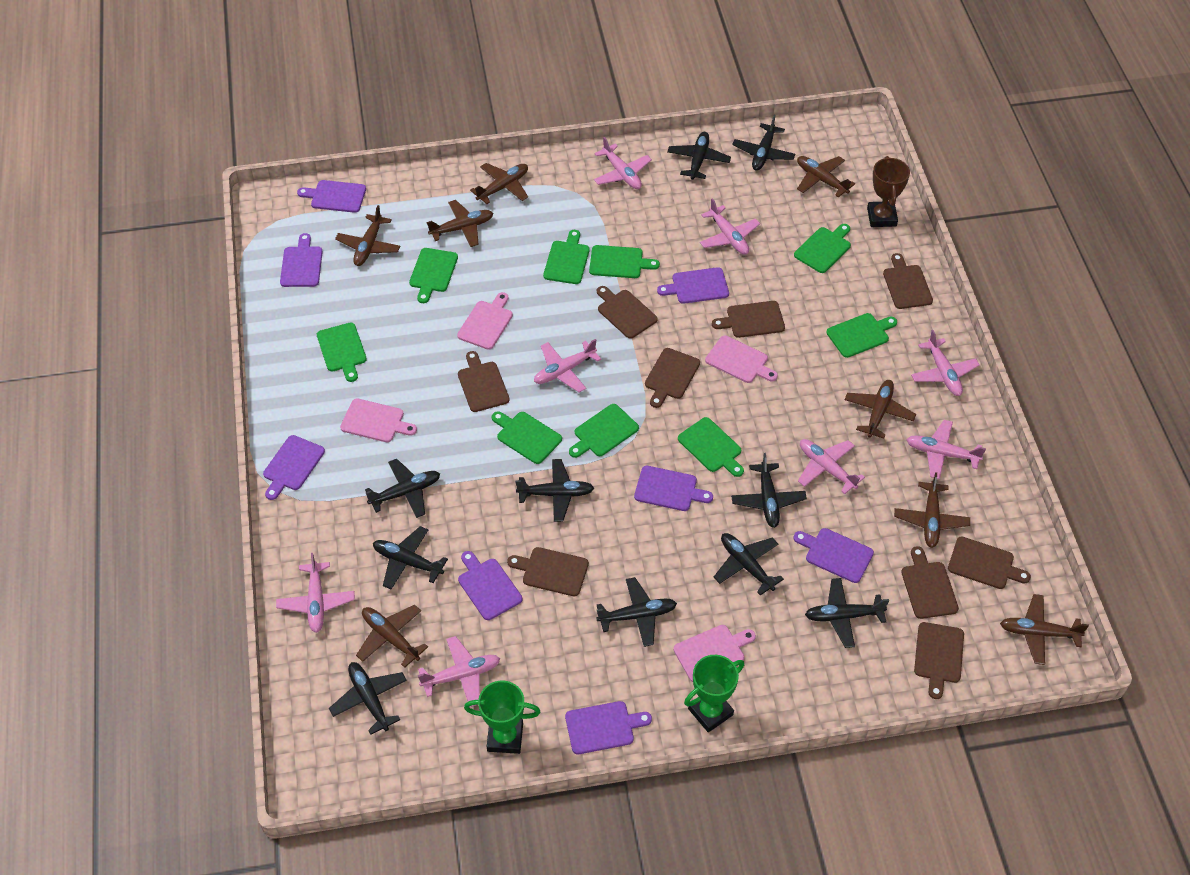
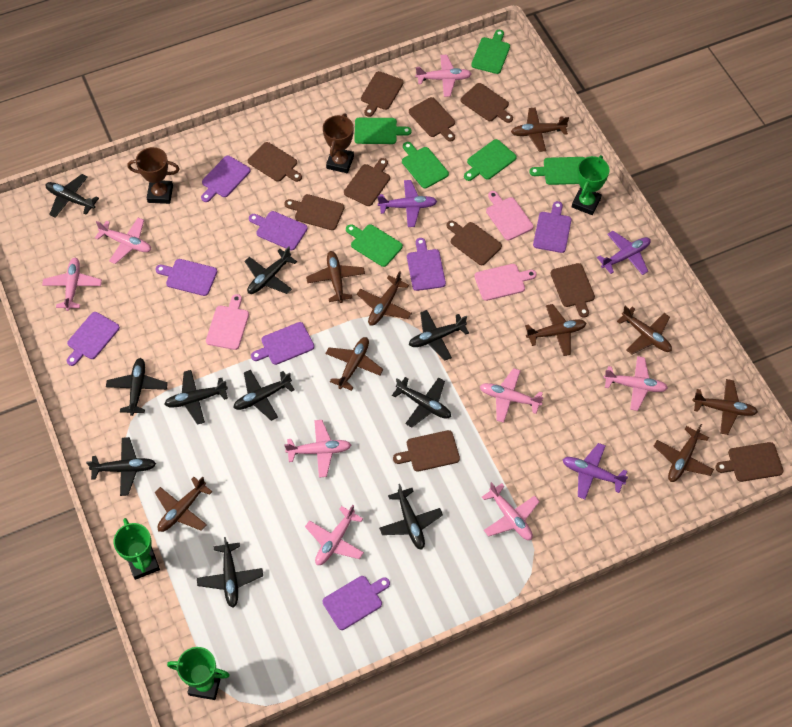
brown cutting board: [458,351,510,412] [507,547,589,596] [597,286,658,339] [645,348,700,408] [712,301,785,338] [883,253,933,309] [901,546,959,619] [914,622,964,699] [948,536,1031,589] = 9 -> [248,142,302,182] [284,194,345,230] [344,158,390,206] [361,71,404,117] [393,430,460,472] [409,97,455,142] [447,221,502,265] [461,83,513,123] [550,263,595,318] [715,442,784,482] = 10
brown plane: [335,205,401,266] [356,605,428,668] [427,200,493,247] [470,163,528,204] [797,156,855,197] [845,380,916,439] [894,472,970,548] [1000,594,1089,665] = 8 -> [155,476,212,532] [306,251,365,303] [325,337,383,391] [357,271,412,326] [511,107,569,152] [525,304,586,356] [617,306,672,354] [654,424,714,482] [693,379,758,435] = 9
brown trophy: [867,156,910,227] = 1 -> [127,147,180,204] [323,114,354,173] = 2
green cutting board: [317,323,367,382] [409,248,458,303] [492,411,562,464] [543,230,590,284] [569,404,639,458] [589,245,660,278] [678,417,744,477] [794,224,851,273] [826,313,897,358] = 9 -> [346,224,403,267] [354,118,412,144] [402,142,449,188] [464,139,517,181] [471,30,510,74] [529,157,584,185] = 6
green trophy: [464,680,541,754] [684,655,744,733] = 2 -> [114,518,160,580] [167,647,230,700] [572,155,609,215] = 3
pink cutting board: [340,398,417,442] [457,292,513,350] [674,625,756,682] [705,335,778,383] = 4 -> [206,294,249,350] [474,264,537,301] [486,191,534,240] = 3
purple plane: none = 0 -> [378,180,437,227] [562,443,628,499] [597,231,651,275] = 3

